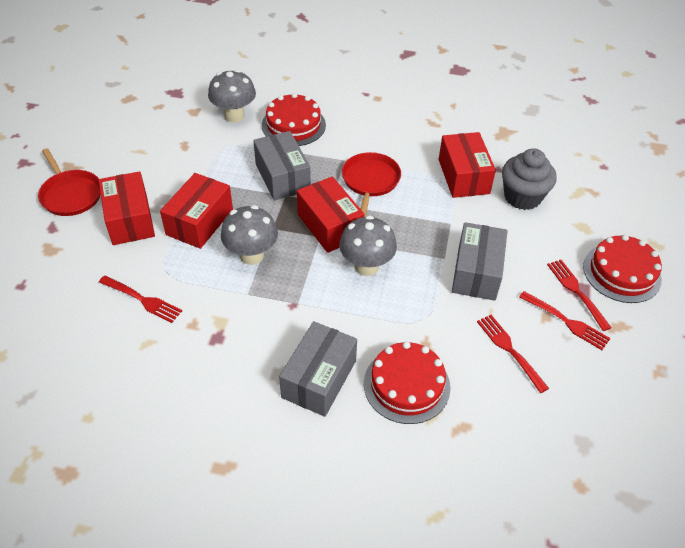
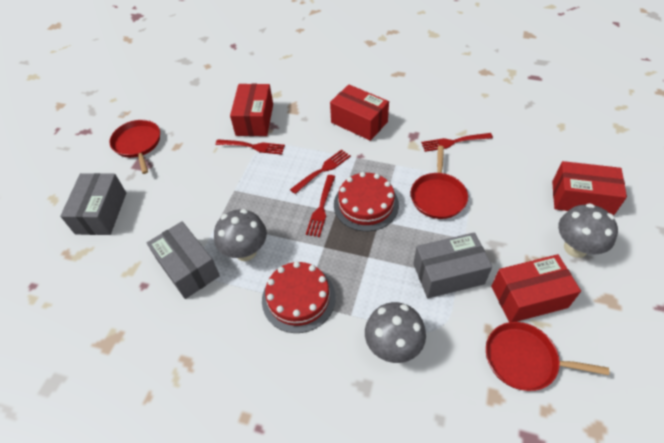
grey cupcake: [502,148,557,210] = 1 -> none = 0
red cake: [262,93,326,146] [364,341,451,424] [583,235,662,303] = 3 -> [262,261,336,333] [334,172,399,231] = 2
red pan: [38,148,101,216] [342,152,401,217] = 2 -> [110,120,160,174] [411,146,468,219] [486,322,609,391] = 3

